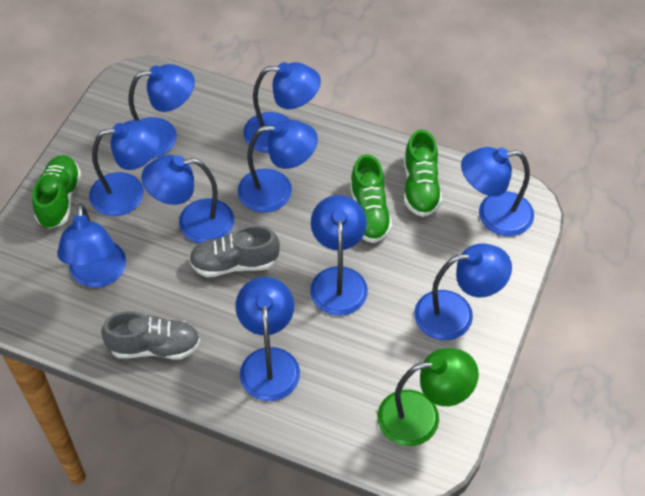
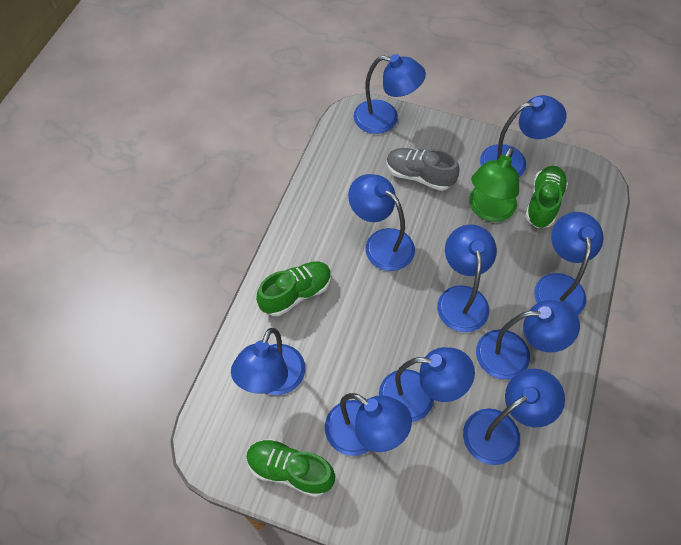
grey shoe: [101,311,200,360] [189,225,280,277] = 2 -> [386,148,460,191] = 1

